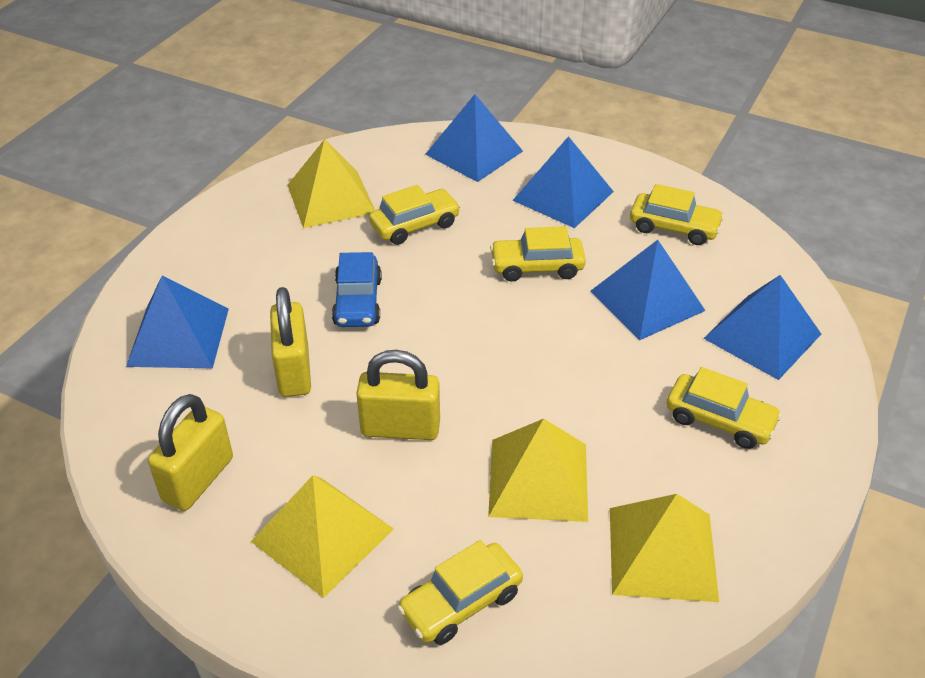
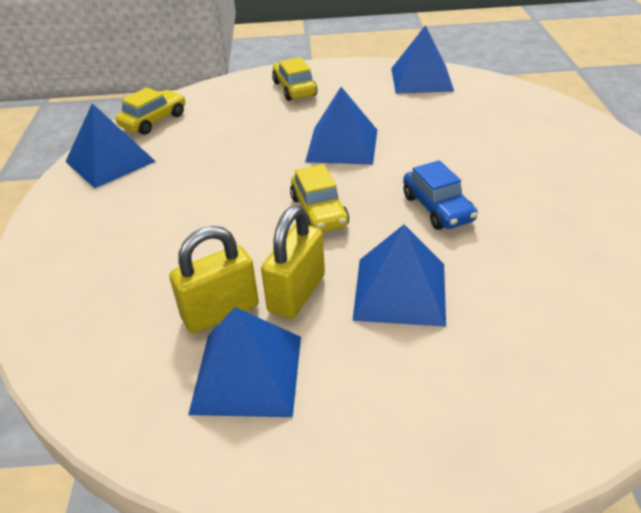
yellow car: [369,185,461,245] [397,540,523,645] [490,226,586,282] [630,184,724,245] [667,367,782,449] = 5 -> [115,87,185,135] [272,57,317,101] [290,164,349,232] = 3
yellow padlock: [148,394,233,511] [270,287,311,397] [356,350,440,440] = 3 -> [170,226,259,333] [261,205,325,319] = 2
yellow pyramid: [251,475,394,598] [287,139,375,228] [488,419,588,522] [610,494,719,602] = 4 -> none = 0

